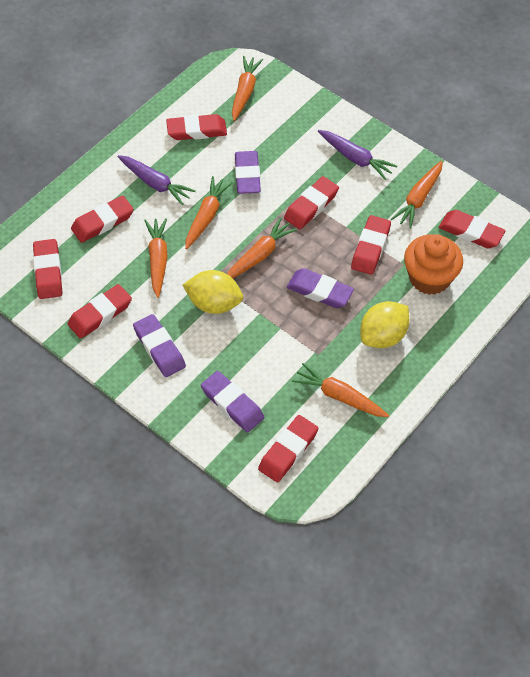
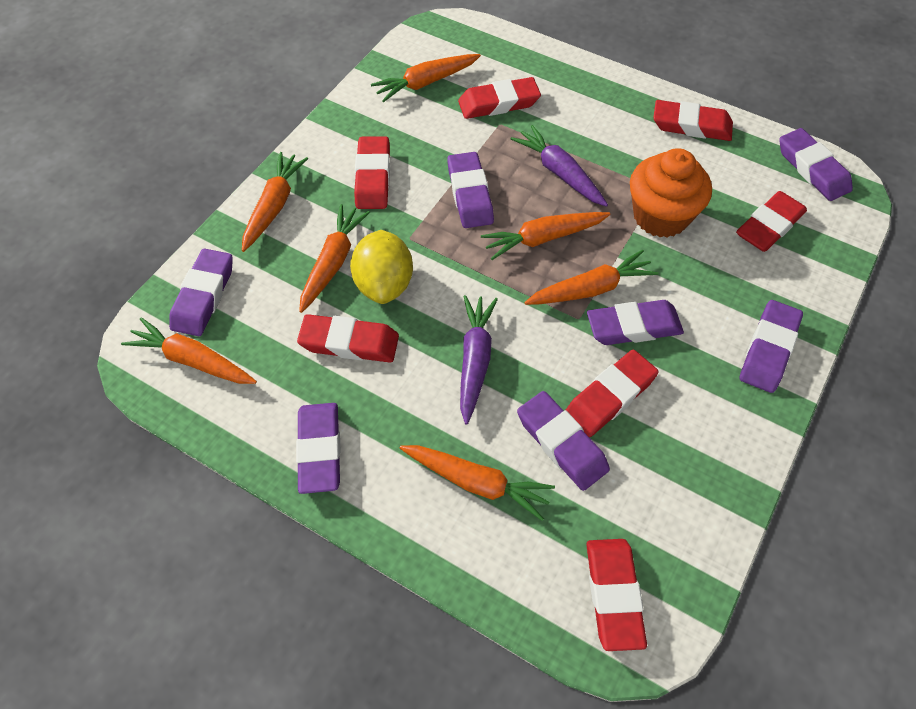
orange carrot: [144,218,168,298] [185,176,233,249] [227,217,297,278] [232,56,263,121] [292,363,389,417] [391,161,443,228] = 6 -> [121,317,257,384] [242,152,308,252] [299,204,370,313] [371,54,481,102] [399,445,555,521] [481,212,610,260] [524,250,658,305] = 7
purple eraser: [133,314,186,377] [201,371,265,432] [235,151,261,194] [287,268,354,308] = 4 -> [169,248,233,336] [296,403,341,494] [447,152,494,228] [517,391,610,491] [587,300,684,345] [740,300,803,393] [779,128,853,201] = 7
red eraser: [33,239,62,299] [68,284,132,339] [71,196,134,243] [166,114,227,140] [258,415,318,482] [284,176,339,229] [351,215,391,275] [439,210,505,248] = 8 -> [297,314,399,363] [354,136,390,209] [458,77,541,119] [566,350,659,437] [586,539,647,651] [653,100,733,141] [736,191,807,252] = 7
yellow lemon: [183,270,243,314] [360,301,409,348] = 2 -> [350,230,413,304] = 1

